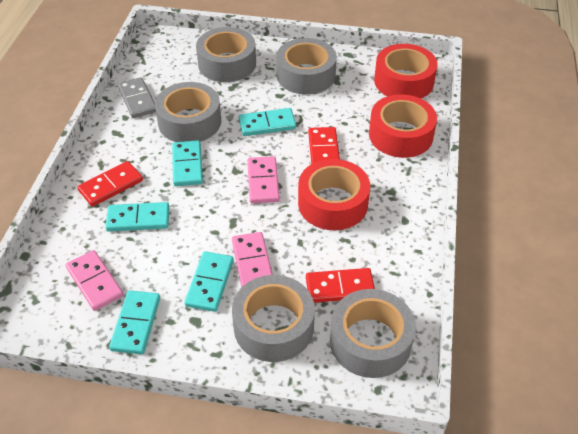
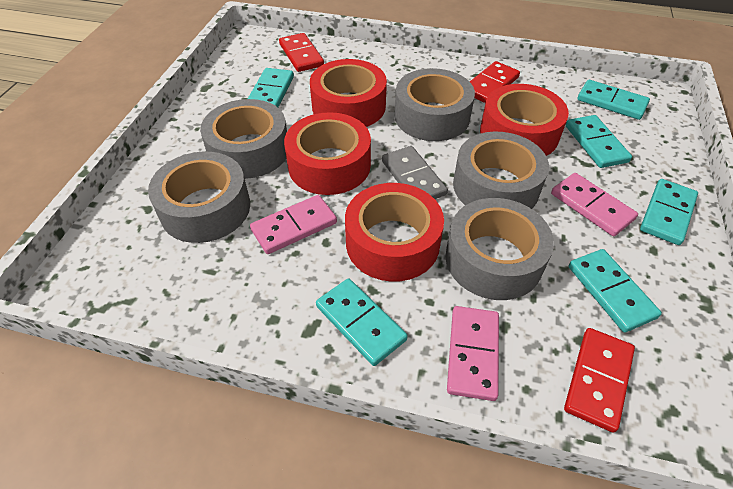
red tape: [298,159,370,230] [369,94,437,158] [374,44,438,98] = 3 -> [284,112,371,195] [310,59,387,127] [345,183,444,281] [480,84,569,156] = 4
turquoise domino: [105,202,169,232] [109,290,160,355] [172,140,203,186] [184,251,234,312] [239,108,296,136] = 5 -> [248,68,294,107] [316,279,408,366] [566,115,632,168] [569,249,662,333] [577,80,650,120] [640,179,698,245] = 6

